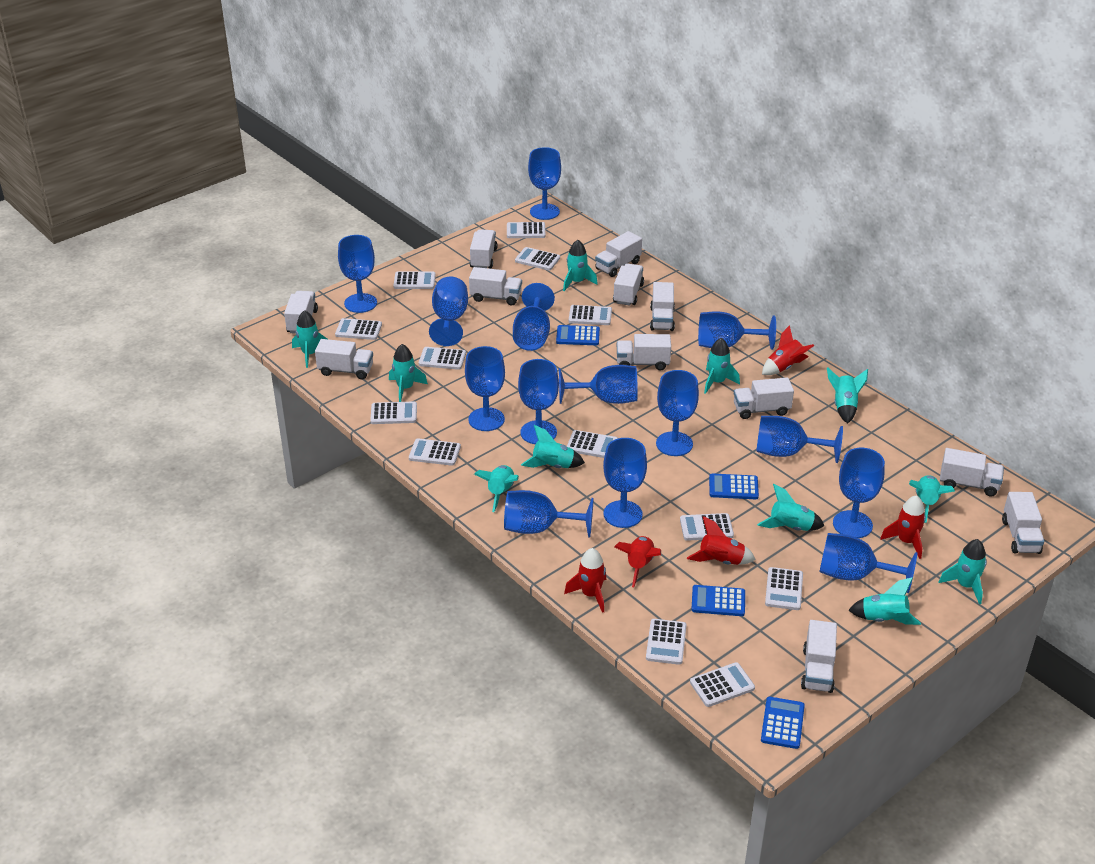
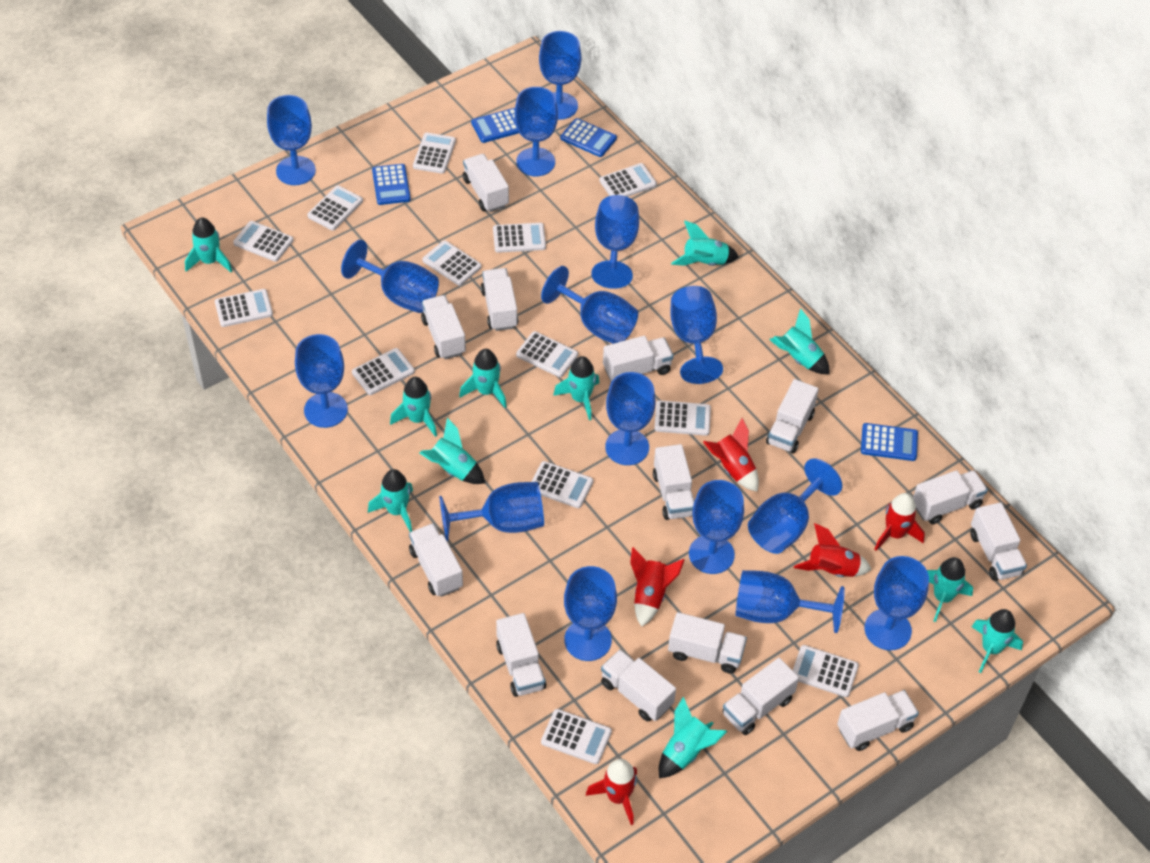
blue goblet: [338,235,377,313] [429,277,468,346] [465,346,505,431] [504,490,594,538] [513,283,555,351] [518,359,559,444] [528,147,561,220] [559,365,638,404] [603,438,647,528] [656,370,699,456] [698,311,776,350] [756,416,843,463] [820,533,917,593] [833,448,885,538] = 14 -> [267,95,316,185] [295,334,348,428] [341,240,439,313] [439,482,544,541] [515,87,558,176] [539,31,581,120] [541,266,638,344] [564,566,617,661] [591,195,639,289] [605,372,655,465] [670,286,723,384] [689,480,744,574] [735,570,845,633] [748,458,842,554] [865,556,929,650] = 15
white truck: [284,291,318,333] [315,339,373,379] [469,267,522,305] [470,229,497,268] [595,231,642,277] [613,263,644,305] [617,334,671,370] [650,282,675,331] [734,377,794,419] [801,620,837,693] [940,448,1004,497] [1002,492,1044,554] = 12 -> [409,523,463,597] [421,295,466,359] [463,154,509,212] [481,268,519,331] [496,613,546,697] [601,650,676,721] [603,336,673,382] [653,444,694,520] [668,612,747,673] [722,658,799,735] [766,379,819,454] [837,690,919,751] [913,470,988,524] [970,502,1027,581] = 14

